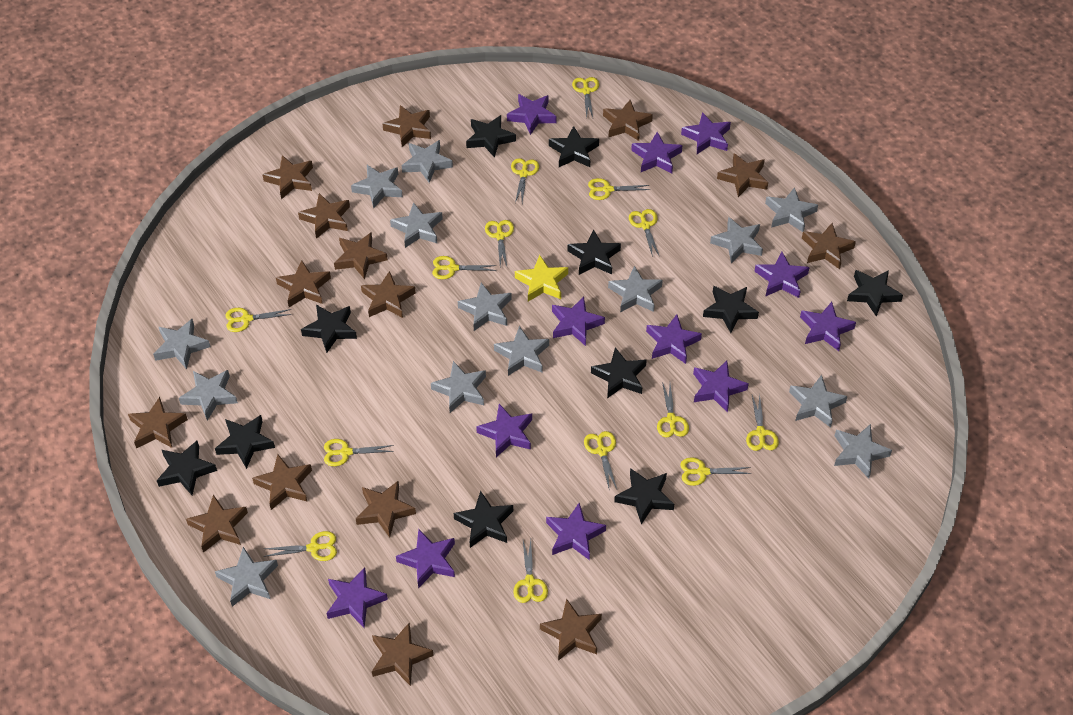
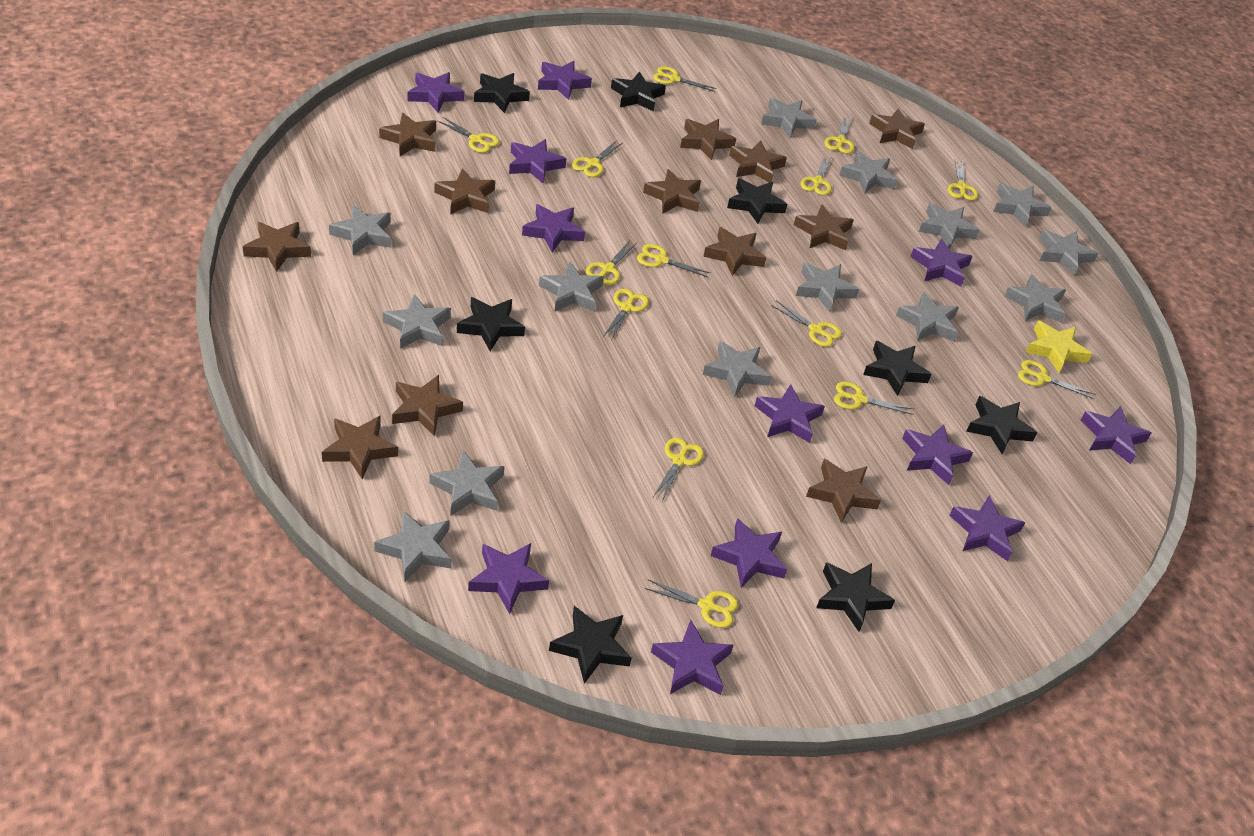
black star: [157,441,217,495] [215,415,275,469] [301,305,357,353] [454,491,513,548] [466,115,516,158] [549,126,599,167] [568,229,621,275] [591,347,647,398] [614,468,674,525] [703,286,759,333] [847,270,903,317] = 11 -> [457,297,525,351] [474,73,530,113] [549,606,632,684] [611,71,666,112] [727,179,787,224] [816,562,895,632] [863,341,931,396] [966,396,1037,454] = 8
brown star: [128,397,188,448] [186,495,248,553] [252,454,312,510] [262,155,313,199] [276,260,331,307] [298,193,350,239] [334,233,388,279] [356,481,416,538] [361,271,416,318] [372,623,434,686] [382,105,431,147] [540,598,602,661] [603,100,653,141] [717,153,768,197] [802,223,856,269] = 15 -> [243,222,311,272] [322,416,398,479] [379,112,436,156] [392,375,463,437] [434,168,495,215] [643,169,701,214] [680,119,736,160] [703,227,766,276] [729,141,787,182] [794,204,854,251] [806,459,881,523] [869,108,925,149] = 12

